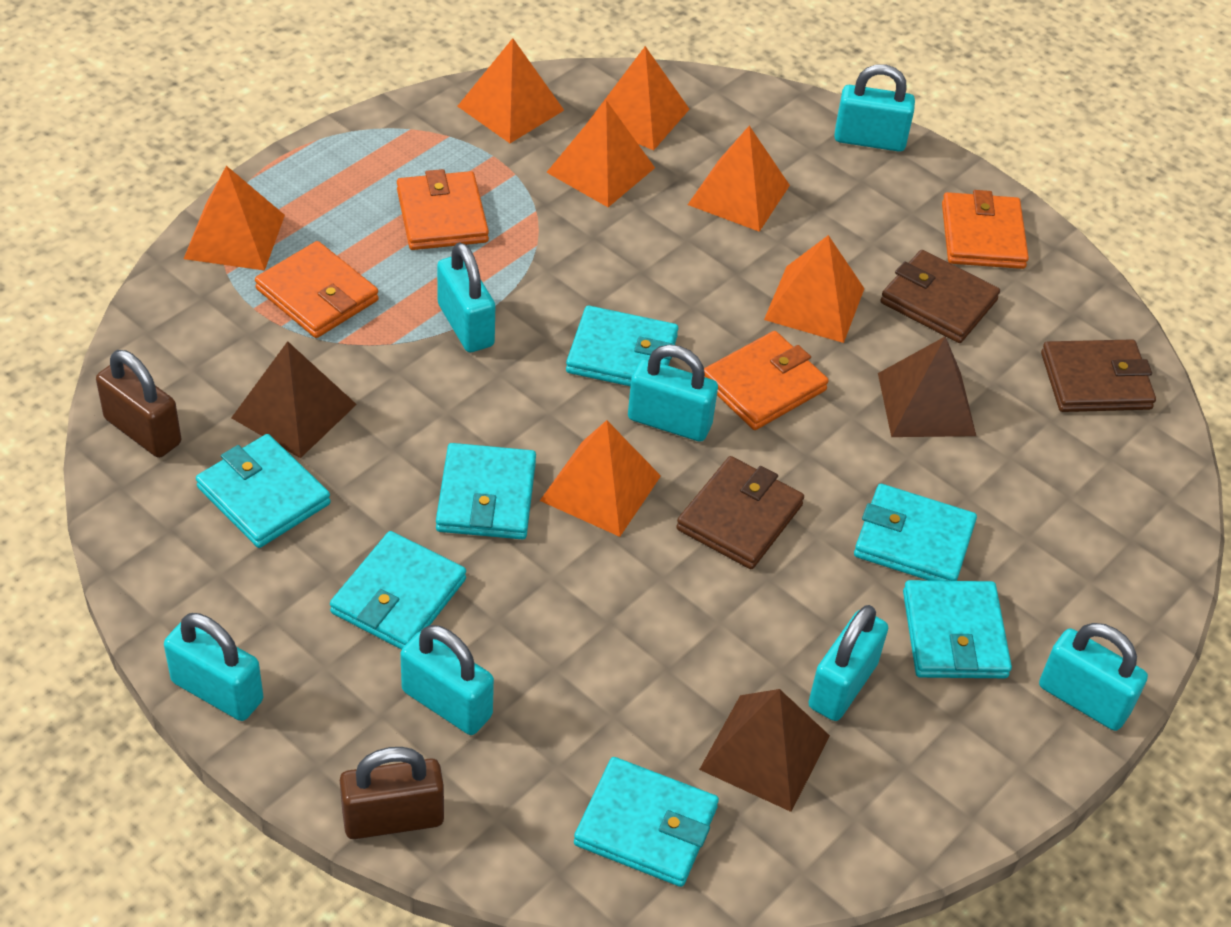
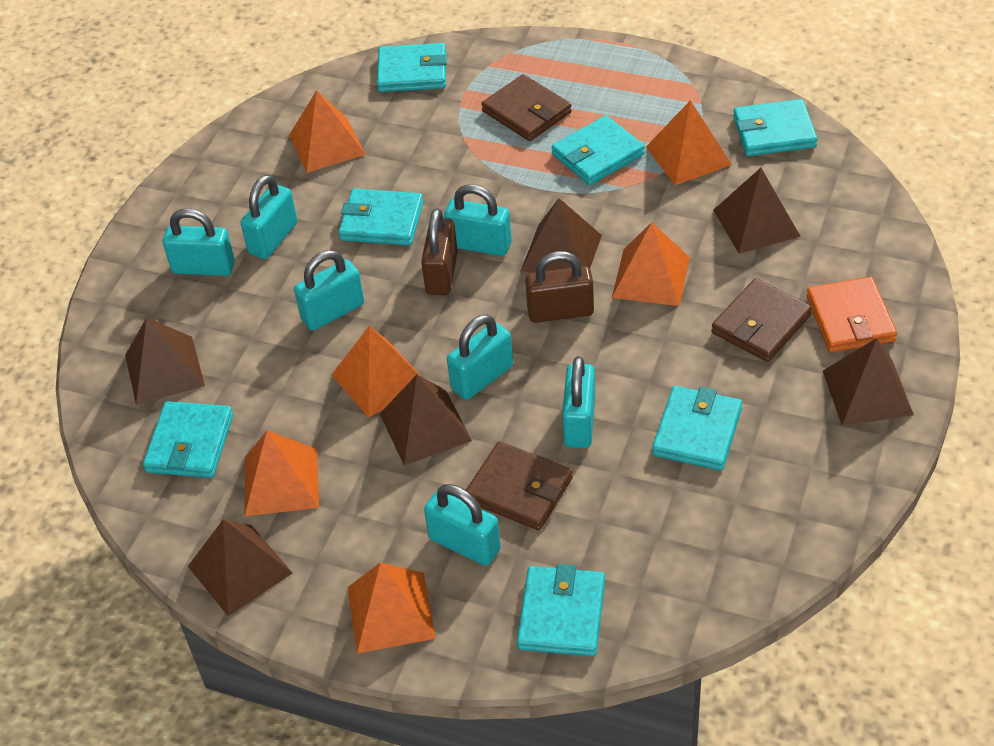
brown pyramid: [231,341,357,458] [699,689,830,812] [878,336,976,437] = 3 -> [125,317,205,405] [188,519,293,616] [380,374,472,466] [521,198,602,273] [713,168,801,254] [823,338,914,426] = 6
orange pyramid: [184,166,285,271] [457,38,564,143] [540,420,661,537] [546,100,655,207] [587,46,690,150] [688,126,790,232] [764,235,865,343] = 7 -> [245,430,319,516] [289,90,366,173] [331,326,420,418] [347,562,436,654] [612,222,690,306] [646,100,732,185] = 6
orange wallet: [255,241,379,338] [397,169,489,250] [704,331,829,430] [942,190,1029,269] = 4 -> [807,277,897,353] = 1

